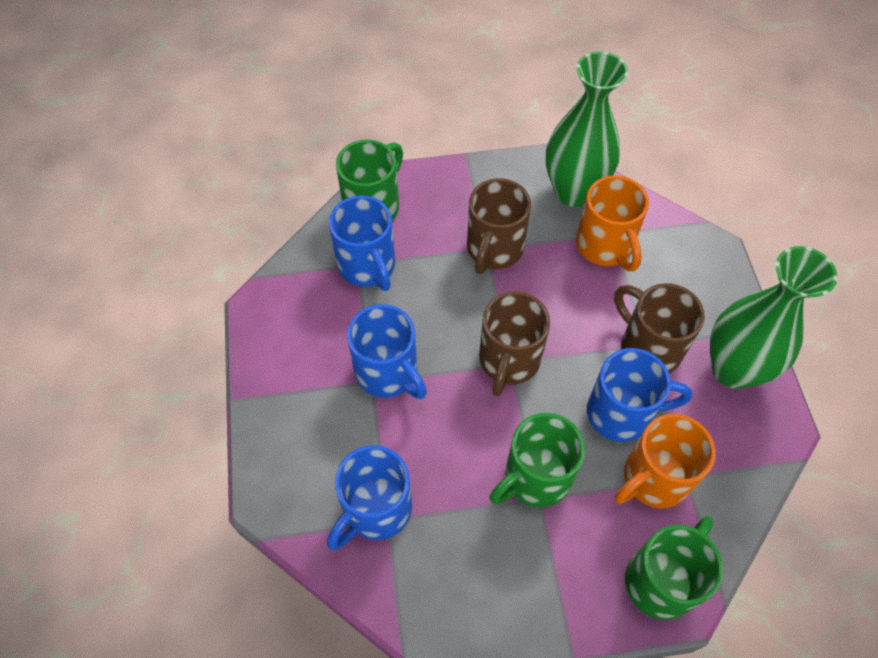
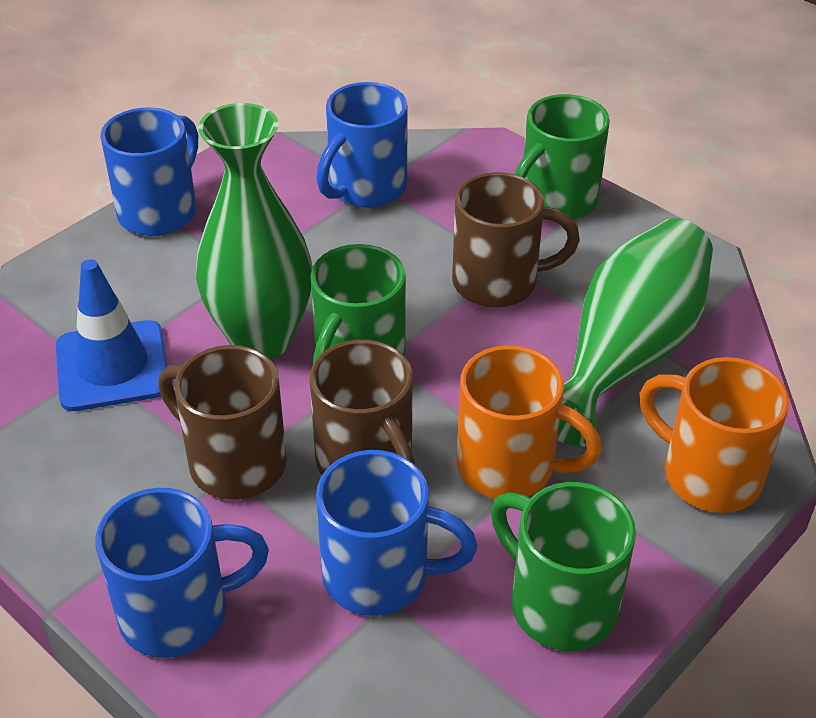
blue traffic cone: none = 0 -> [56,259,167,411] = 1

